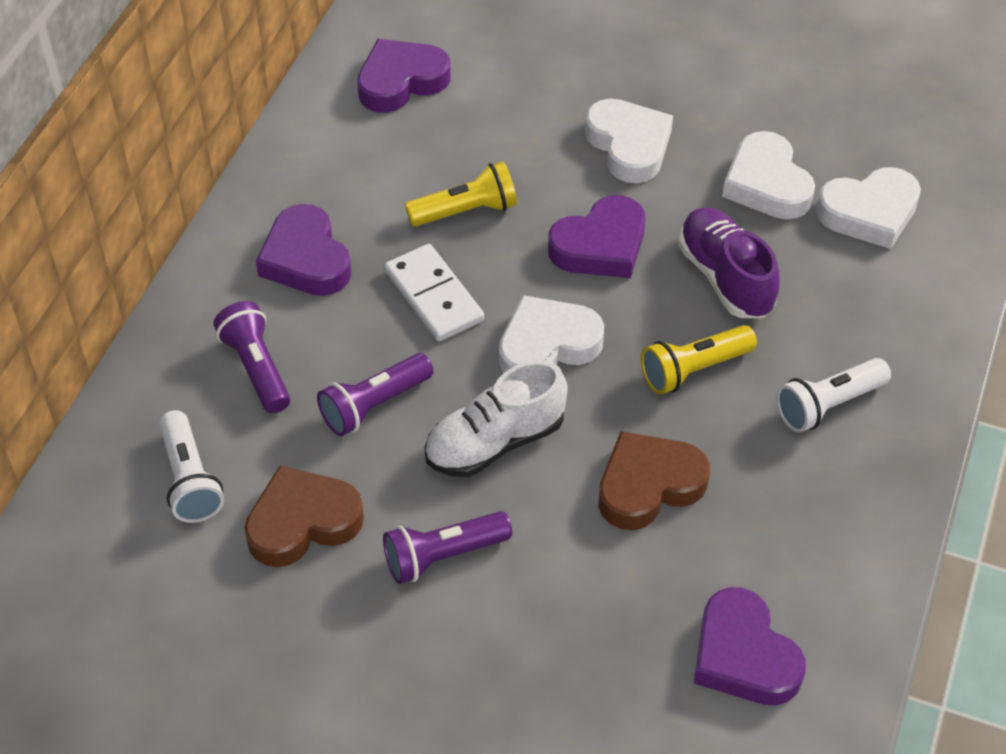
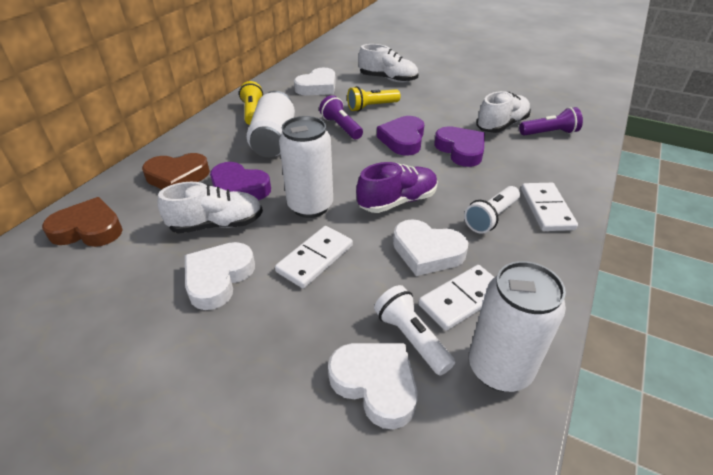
purple flashlight: [214,301,290,413] [317,353,434,436] [383,511,512,584] = 3 -> [319,95,363,139] [519,107,583,136] = 2
purple heart: [256,204,352,296] [357,39,451,113] [548,195,645,278] [694,587,806,705] = 4 -> [210,162,271,200] [377,116,424,155] [434,126,485,167] = 3
white can: none = 0 -> [247,91,295,157] [279,116,333,218] [469,261,566,392] = 3
white domino: [385,244,484,341] = 1 -> [275,226,353,288] [418,265,494,331] [521,183,578,231] = 3
white shoe: [425,360,568,477] = 1 -> [157,182,263,234] [358,44,418,82] [476,91,531,133] = 3

